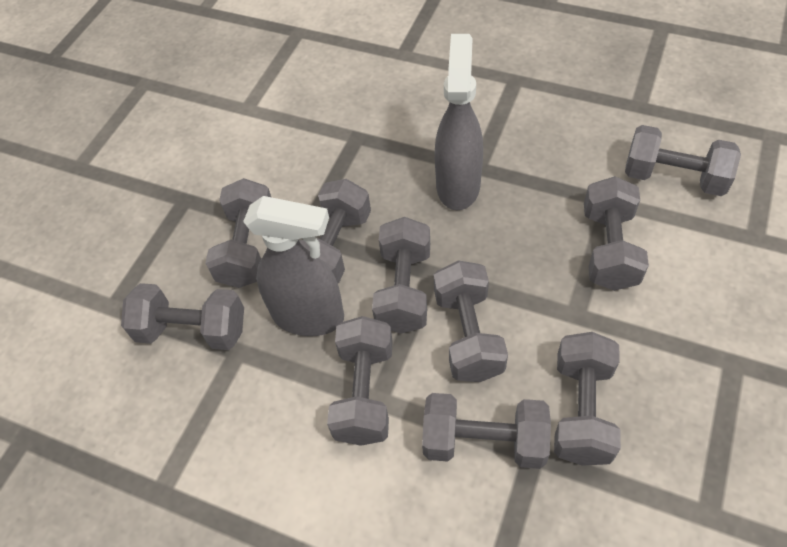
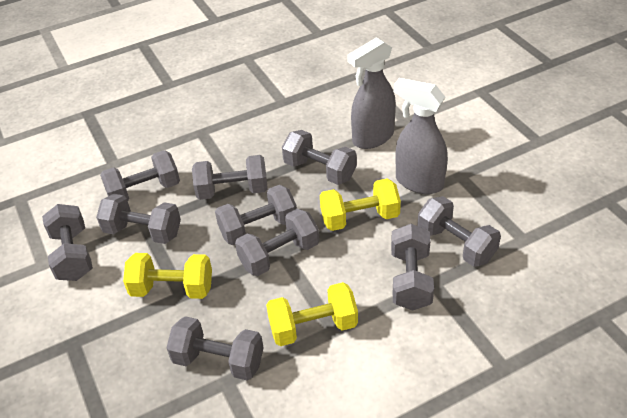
yellow dumbbell: none = 0 -> [123,253,212,299] [266,282,358,346] [320,178,401,231] = 3

